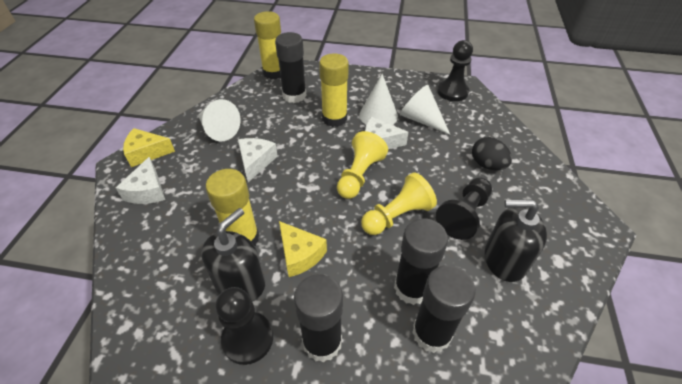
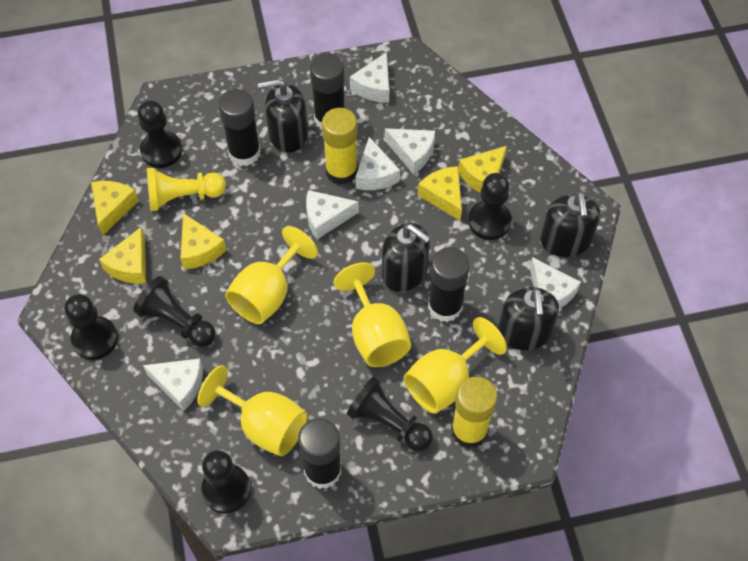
black egg: [472,137,512,170] = 1 -> none = 0
black pawn: [216,287,273,365] [436,177,492,240] [437,40,473,101] = 3 -> [64,294,118,360] [133,276,216,347] [138,100,182,168] [201,450,251,514] [346,376,433,451] [468,173,512,240] = 6
black soap dispenser: [201,208,265,302] [485,200,547,282] = 2 -> [258,79,308,153] [382,223,431,292] [498,287,559,350] [540,192,600,257] = 4
white cheese: [116,157,165,204] [238,138,278,182] [365,117,408,149] = 3 -> [143,358,203,411] [306,190,359,239] [350,52,389,103] [356,137,400,190] [385,128,435,174] [530,257,581,309] = 6
white cone: [198,99,241,142] [359,74,398,125] [400,85,450,135] = 3 -> none = 0
yellow cheese: [123,128,175,167] [279,221,327,277] = 2 -> [91,181,139,236] [99,227,146,284] [181,213,226,269] [418,166,462,221] [458,146,507,193] = 5
yellow glue stick: [206,169,259,246] [254,11,281,79] [319,53,349,127] = 3 -> [322,108,358,185] [451,377,497,448] = 2
yellow goblet: none = 0 -> [197,365,308,456] [225,226,318,324] [334,262,411,367] [404,317,507,414] = 4
yellow pawn: [337,131,388,199] [361,172,437,235] = 2 -> [147,168,226,211] = 1

